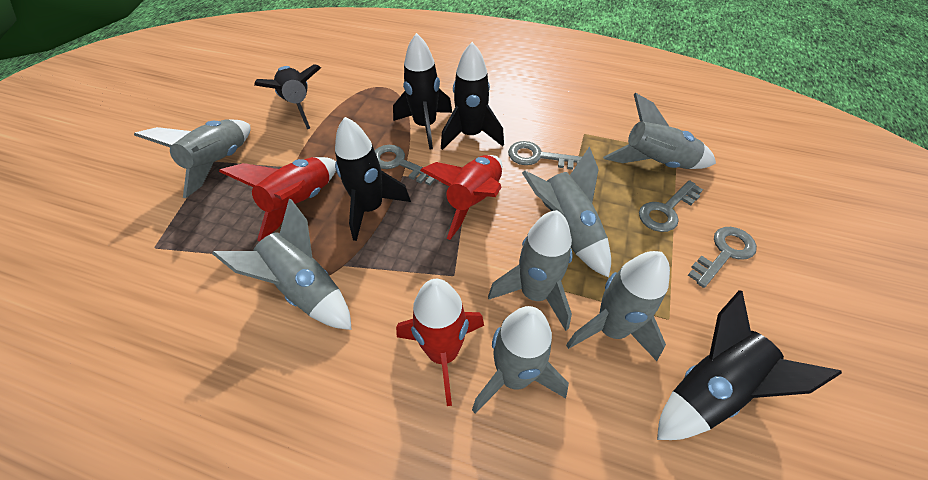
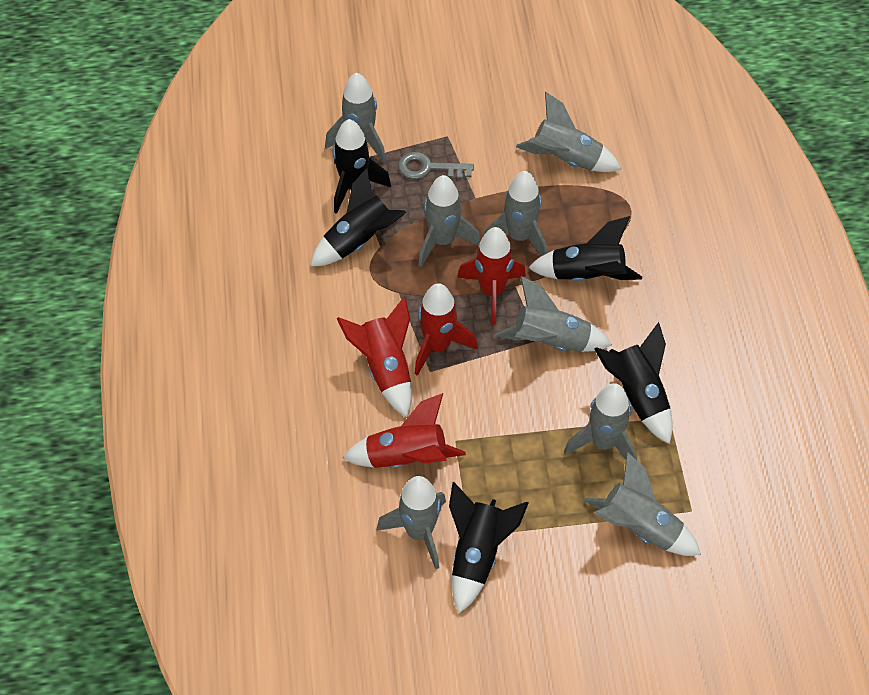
grey key: [374,145,436,185] [508,141,582,170] [639,180,703,232] [688,227,757,288] = 4 -> [398,152,474,179] = 1
grey rocket: [134,119,250,198] [212,199,352,330] [472,306,569,414] [488,210,573,331] [522,146,611,278] [566,251,670,361] [603,93,716,169] = 7 -> [325,72,386,163] [377,476,446,569] [418,175,480,267] [484,171,547,256] [495,276,612,352] [516,92,621,172] [564,383,637,460] [585,452,701,556] = 8
red rocket: [219,157,336,241] [396,279,484,406] [420,155,502,240] = 3 -> [337,297,412,417] [343,393,466,468] [415,283,478,376] [457,227,526,324] = 4

